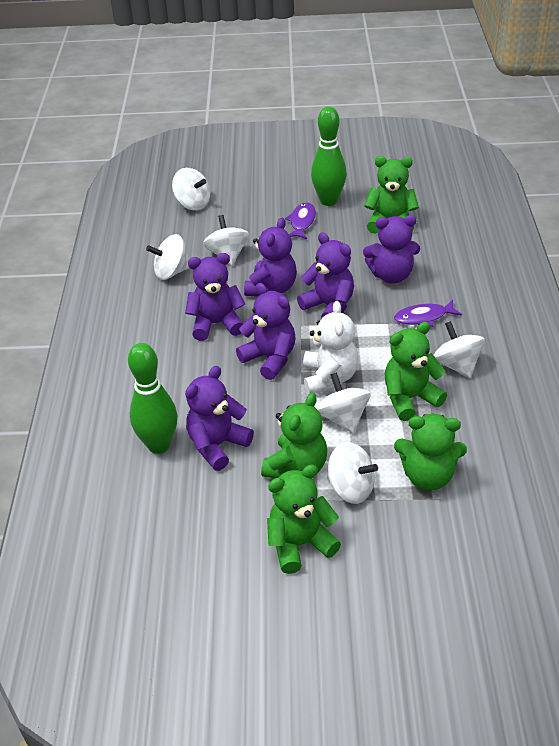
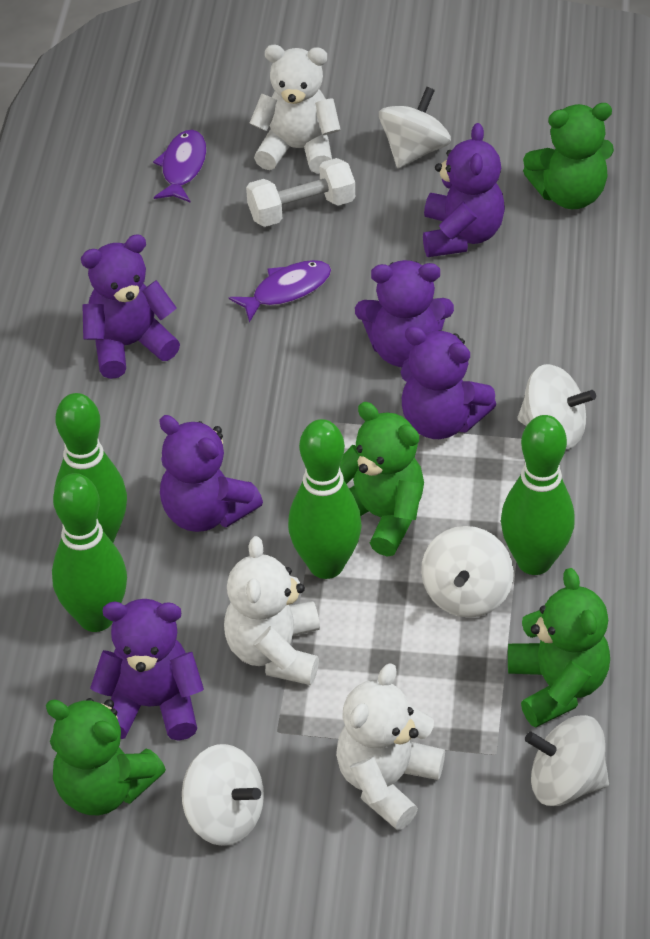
green bowling pin: [128,343,177,454] [311,106,347,206] = 2 -> [52,473,127,632] [54,393,127,542] [288,419,362,579] [501,415,575,575] = 4
green teddy bear: [261,392,327,479] [267,464,341,574] [364,156,419,234] [385,322,447,421] [394,414,467,490] = 5 -> [46,698,166,815] [340,402,424,556] [508,568,610,728] [523,103,614,209] = 4
white dumbbell: none = 0 -> [246,158,355,227] = 1
white spinning top: [146,234,190,280] [172,168,210,210] [203,215,249,265] [316,372,371,434] [327,442,378,504] [434,321,485,378] = 6 -> [182,744,264,846] [379,87,451,168] [421,526,514,618] [517,364,596,449] [525,715,609,806] = 5
white teddy bear: [303,301,358,395] = 1 -> [224,536,320,685] [250,45,341,174] [336,663,445,830] = 3

